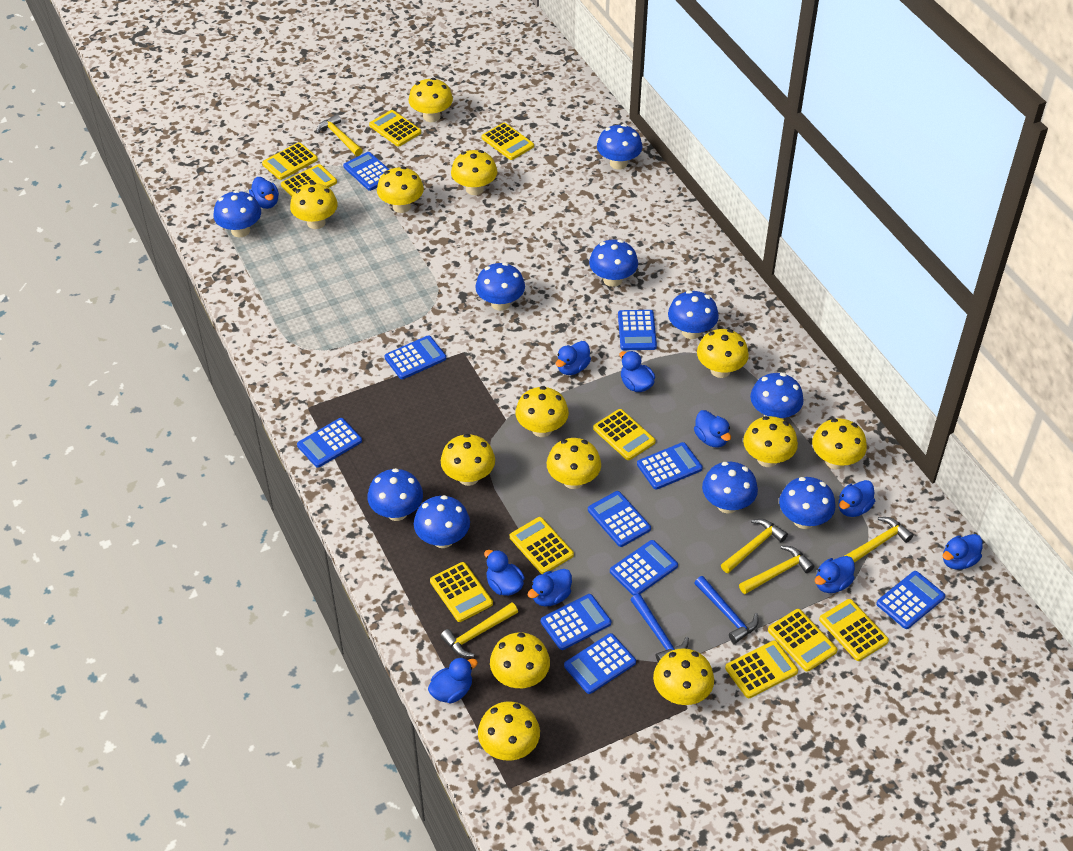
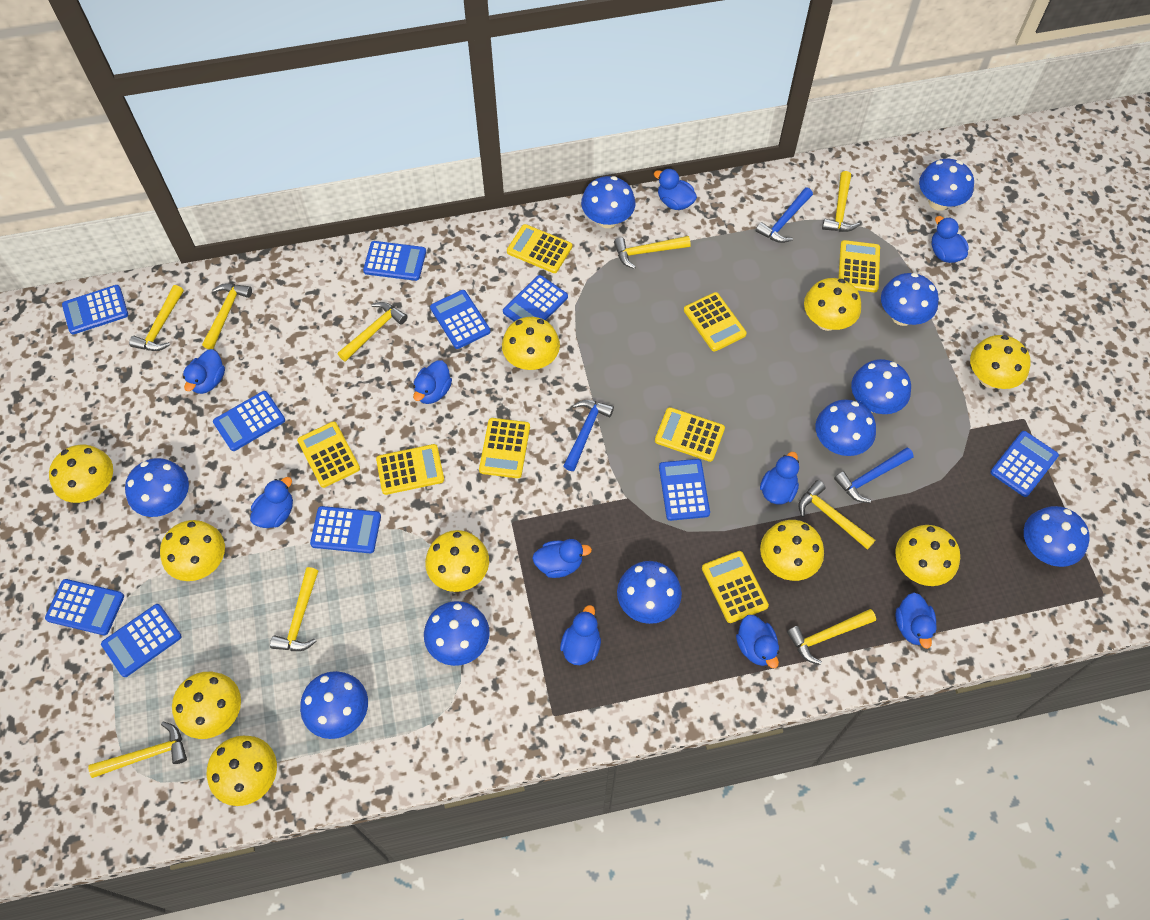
blue hammer: [631,594,689,662] [695,576,759,643] = 2 -> [563,400,614,471] [756,188,813,243] [834,447,914,503] = 3
yellow calculator: [262,142,318,180] [281,164,337,197] [369,110,421,147] [430,562,493,622] [482,123,534,160] [510,517,574,574] [593,409,656,460] [725,640,798,698] [768,609,838,672] [819,599,889,661] = 10 -> [297,421,360,488] [376,444,444,495] [479,418,530,478] [507,224,572,273] [655,407,725,462] [684,292,747,351] [702,551,769,623] [838,240,880,292] = 8
yellow hammer: [316,114,363,156] [440,603,518,657] [721,519,788,573] [739,546,814,594] [845,517,913,563] = 5 -> [88,721,187,778] [129,285,184,351] [202,283,252,349] [270,567,318,651] [338,302,407,362] [614,236,691,269] [787,609,876,665] [799,480,875,550] [822,171,860,232] = 9
yellow mushroom: [290,182,338,229] [377,167,424,213] [408,78,453,122] [441,434,495,486] [451,150,497,195] [478,701,540,761] [490,633,550,688] [516,386,569,437] [547,438,601,489] [653,648,714,705] [697,329,749,378] [743,416,798,467] [812,418,867,469] = 13 -> [49,445,113,503] [160,520,225,581] [172,672,241,739] [207,736,277,806] [425,530,489,592] [502,317,560,370] [760,520,824,581] [804,278,861,331] [895,525,960,586] [970,335,1031,389] = 10

